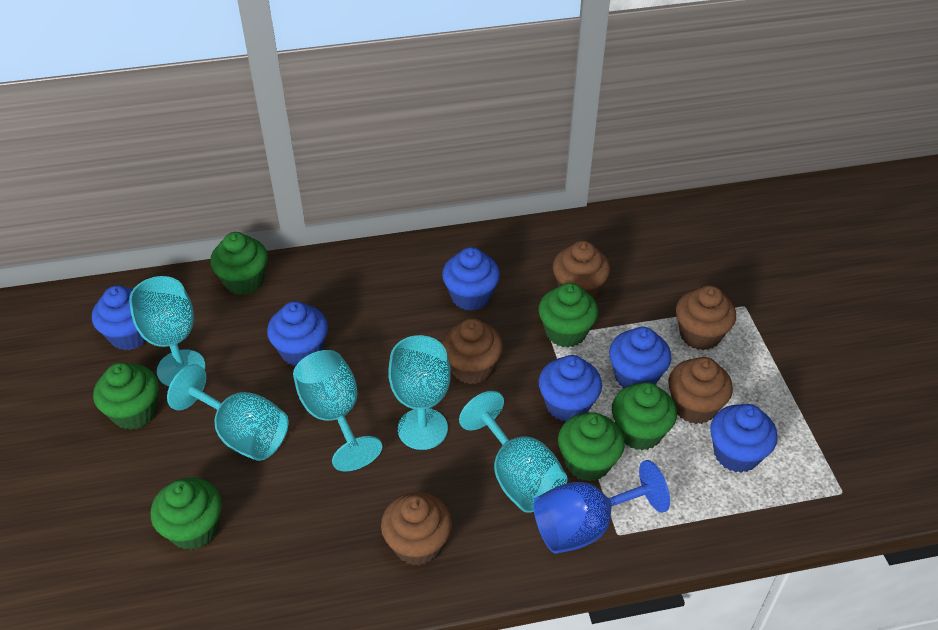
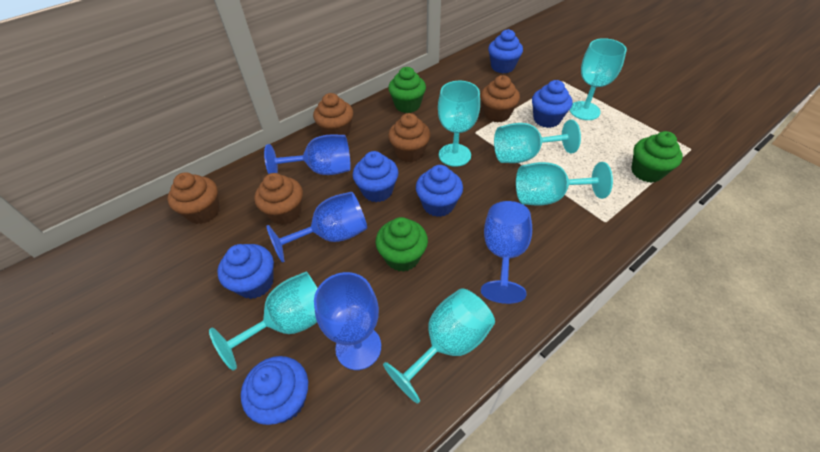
blue goblet: [533,460,670,554] = 1 -> [264,134,351,175] [267,192,367,263] [314,272,381,370] [481,201,532,304] = 4
green cupcake: [93,362,159,430] [151,478,222,550] [210,232,268,295] [539,283,598,348] [558,412,625,481] [612,382,677,450] = 6 -> [376,217,428,272] [388,67,426,113] [631,131,683,183] = 3
turquoise goblet: [129,276,206,387] [167,364,288,461] [293,350,382,471] [388,335,451,450] [459,391,568,512] = 5 -> [209,271,317,371] [383,288,495,404] [438,81,480,167] [494,120,581,163] [516,162,613,206] [570,38,627,120] = 6

